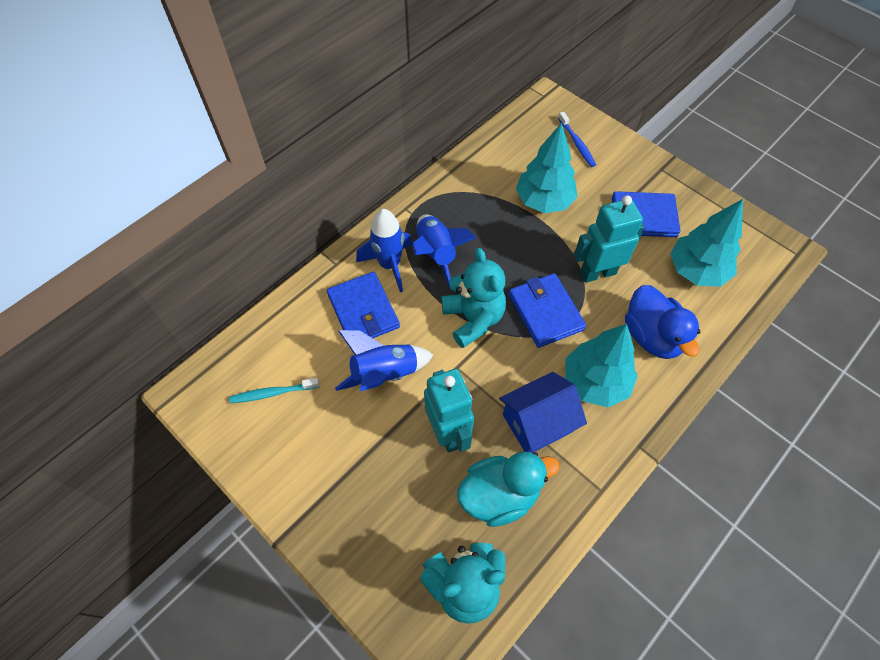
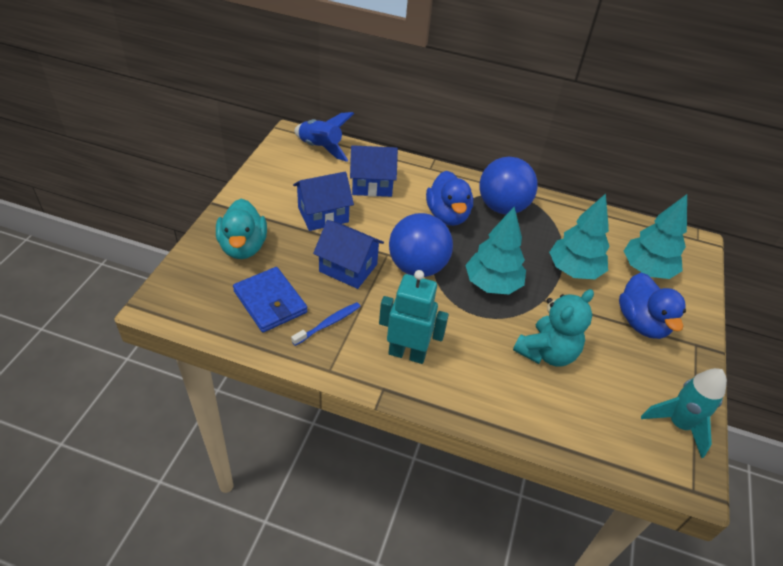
blue ball: none = 0 -> [389,213,453,277] [479,157,538,215] = 2
blue duck: [625,285,700,359] = 1 -> [426,171,473,226] [619,273,686,339] = 2
blue house: [499,372,587,453] = 1 -> [293,172,354,231] [313,220,384,289] [350,145,398,197] = 3
blue rocket: [335,330,433,391] [356,209,412,292] [412,214,477,289] = 3 -> [294,112,354,162] = 1
blue wallet: [327,272,400,338] [509,273,586,348] [612,191,680,237] = 3 -> [233,267,307,332] = 1
turquoise robot: [424,369,474,453] [574,195,645,283] = 2 -> [379,270,449,364] = 1
turquoise rocket: none = 0 -> [641,368,727,458] = 1
turquoise teddy bear: [420,543,505,624] [441,248,506,348] = 2 -> [513,289,594,367] = 1
turquoise toothbrush: [229,378,319,403] = 1 -> none = 0

